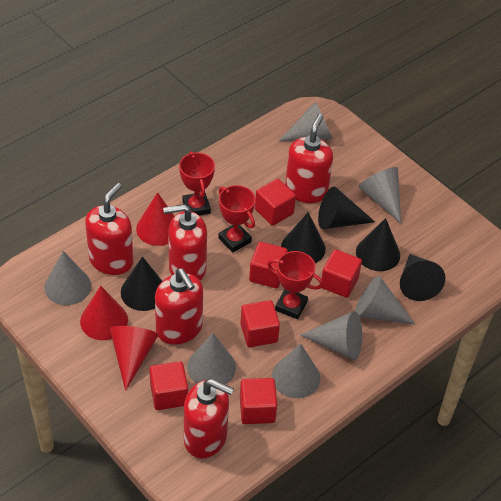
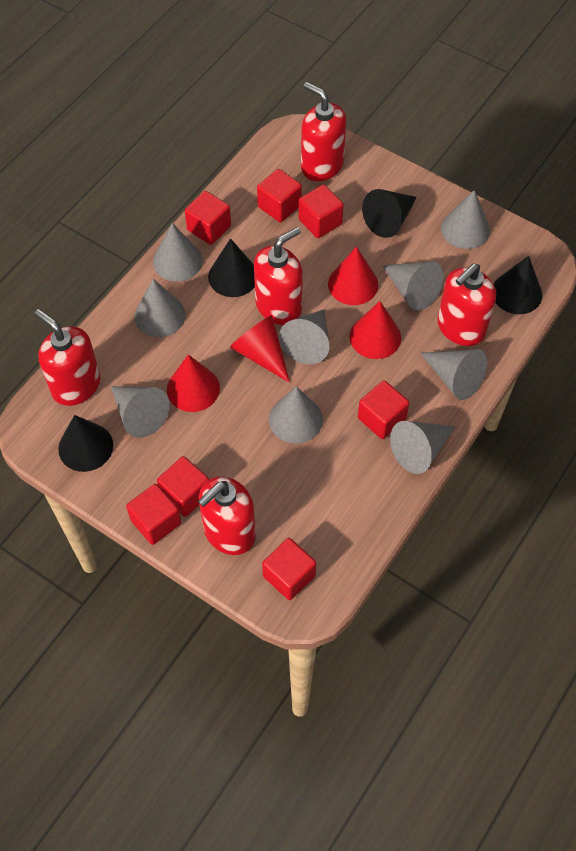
black cone: [121,256,162,311] [281,212,326,263] [318,187,375,229] [356,218,400,271] [400,254,445,301] = 5 -> [58,415,113,472] [208,238,255,297] [362,189,417,238] [493,256,542,314] = 4
grey cone: [44,251,91,305] [187,333,236,384] [271,343,320,398] [279,101,333,141] [300,311,362,360] [355,276,415,324] [359,167,401,224] = 7 -> [111,386,170,438] [134,279,186,337] [153,223,203,282] [269,386,323,444] [279,309,330,364] [382,261,443,311] [390,421,455,474] [420,349,487,400] [441,190,490,249] = 9
red cone: [80,286,128,340] [110,326,158,391] [136,192,175,246] = 3 -> [167,354,220,412] [230,315,290,383] [328,246,378,305] [349,301,401,359] = 4
red cube: [150,361,188,410] [240,300,280,347] [240,378,277,424] [249,242,288,288] [255,179,296,226] [321,249,362,298] = 6 -> [126,484,181,545] [157,456,209,517] [185,191,231,245] [257,169,302,222] [262,538,316,600] [299,184,344,238] [358,380,409,439] = 7
red trophy: [179,151,215,216] [218,185,256,253] [267,251,323,319] = 3 -> none = 0

